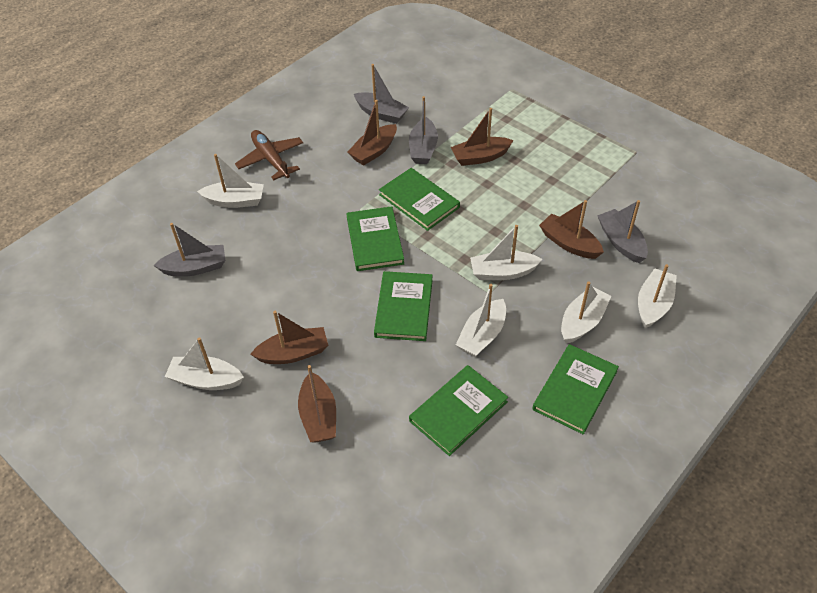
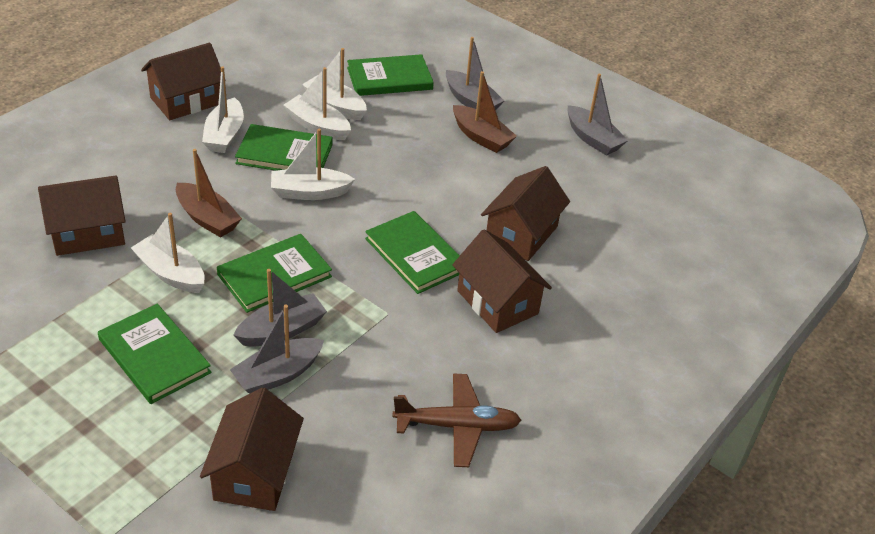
brown boat: [251,311,328,364] [298,365,336,443] [347,100,397,165] [451,108,514,166] [539,200,604,259] = 5 -> [176,149,242,238] [453,71,517,153] = 2
brown house: none = 0 -> [38,175,126,256] [141,43,226,120] [200,387,304,511] [452,229,552,333] [481,166,570,261] = 5
white boat: [165,337,244,390] [197,154,264,208] [456,284,506,357] [470,225,542,280] [561,281,611,344] [638,264,677,328] = 6 -> [131,213,205,293] [202,67,244,153] [271,129,355,200] [284,67,351,140] [302,48,367,120] = 5

